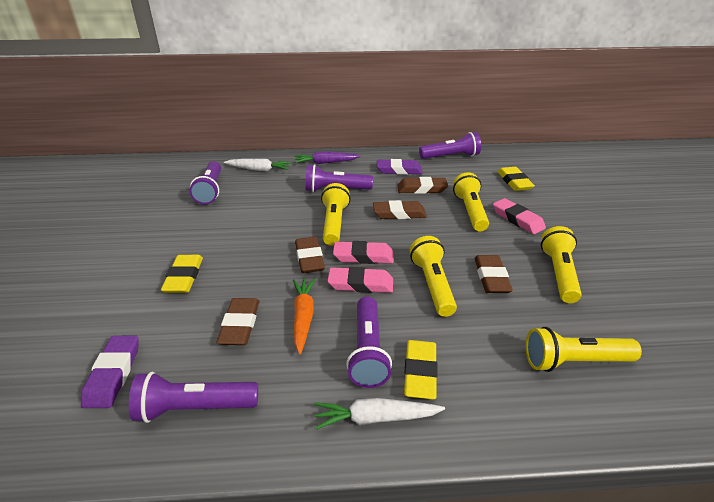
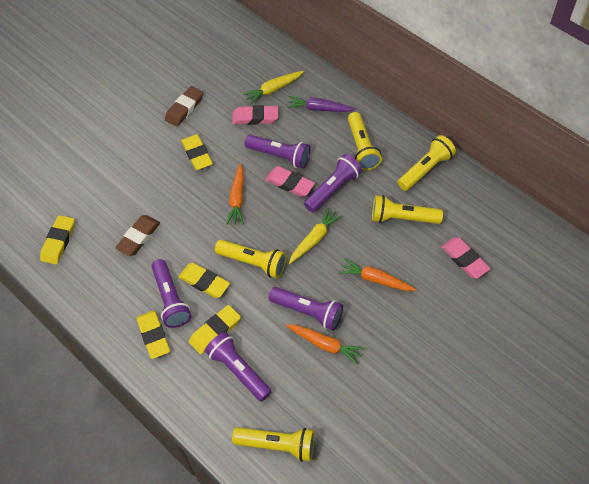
brown eraser: [217,298,259,345] [295,237,325,273] [373,200,427,219] [397,177,448,194] [475,255,513,293] = 5 -> [115,215,160,256] [165,86,203,127] = 2
orange carrot: [293,278,315,355] = 1 -> [226,164,244,225] [286,325,365,365] [339,258,417,291] = 3
purple eraser: [81,336,138,408] [377,159,422,175] = 2 -> none = 0
white carrot: [224,159,291,171] [314,398,445,430] = 2 -> none = 0
yellow carrot: none = 0 -> [243,71,304,104] [289,208,342,264] = 2
yellow eraser: [161,255,203,293] [404,340,438,400] [498,167,535,191] = 3 -> [40,215,75,264] [136,310,170,359] [178,263,230,298] [181,134,213,170] [189,305,241,354] = 5

